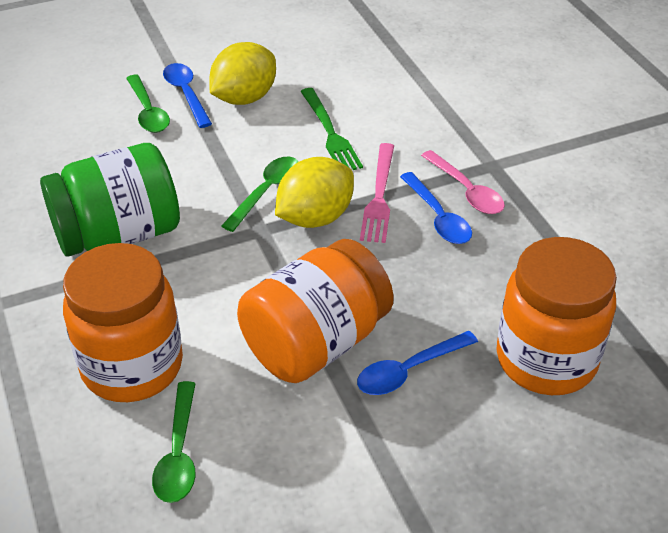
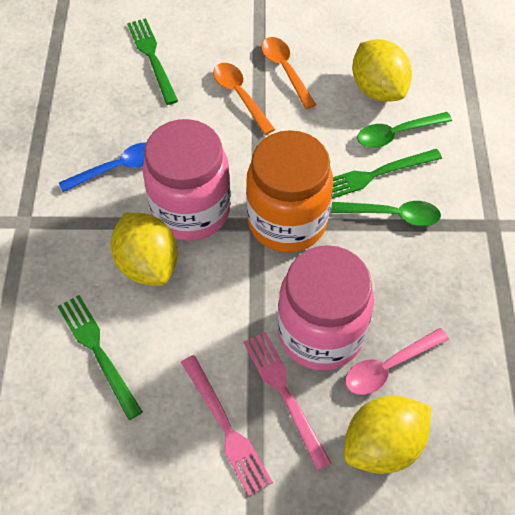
blue spoon: [163,63,212,128] [357,331,478,395] [400,172,472,244] = 3 -> [59,142,147,192] = 1
green fork: [300,88,363,170] = 1 -> [58,295,143,420] [127,18,178,105] [332,149,442,198] = 3
green jar: [40,143,180,257] = 1 -> none = 0
green spoon: [126,75,170,133] [152,381,196,503] [221,157,298,232] = 3 -> [331,201,441,226] [357,112,452,148] = 2
orange jar: [63,243,183,402] [237,239,394,383] [496,237,617,395] = 3 -> [246,130,333,252] = 1
orange spoon: none = 0 -> [213,63,275,135] [261,37,316,109] = 2
pink fork: [360,143,394,243] = 1 -> [181,355,273,496] [243,332,331,470] = 2
pink jar: none = 0 -> [143,119,231,241] [278,245,374,370] = 2
yellow lemon: [210,42,276,105] [275,157,354,228] = 2 -> [111,213,178,286] [344,395,431,474] [352,39,412,102] = 3

